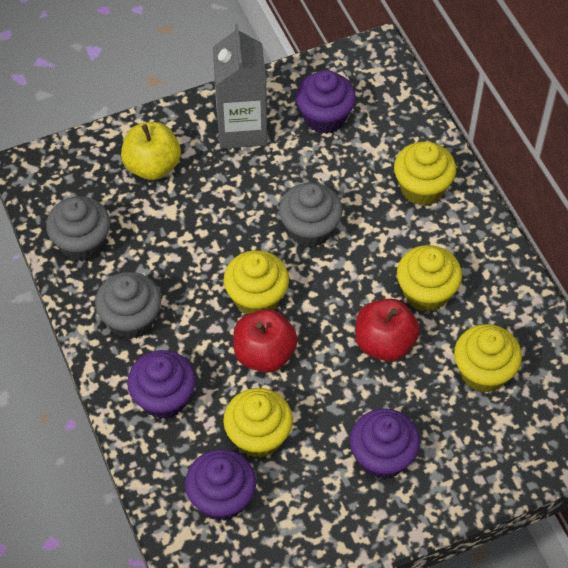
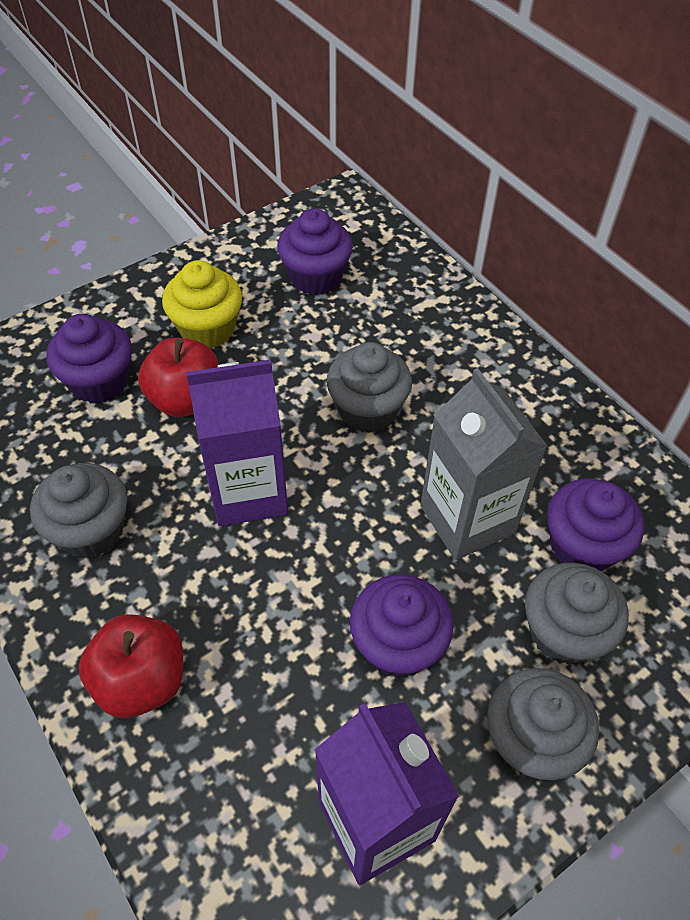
grey cupcake: [46,196,110,262] [95,272,161,339] [279,183,343,248] = 3 -> [30,463,127,558] [327,342,412,433] [487,668,599,780] [525,563,629,665] = 4
purple carton: none = 0 -> [186,360,288,526] [314,702,460,885] = 2
yellow apple: [121,122,181,180] = 1 -> none = 0
yellow cupcake: [223,388,293,458] [224,250,289,314] [394,141,456,205] [397,245,462,312] [454,324,522,393] = 5 -> [162,260,242,349] = 1

